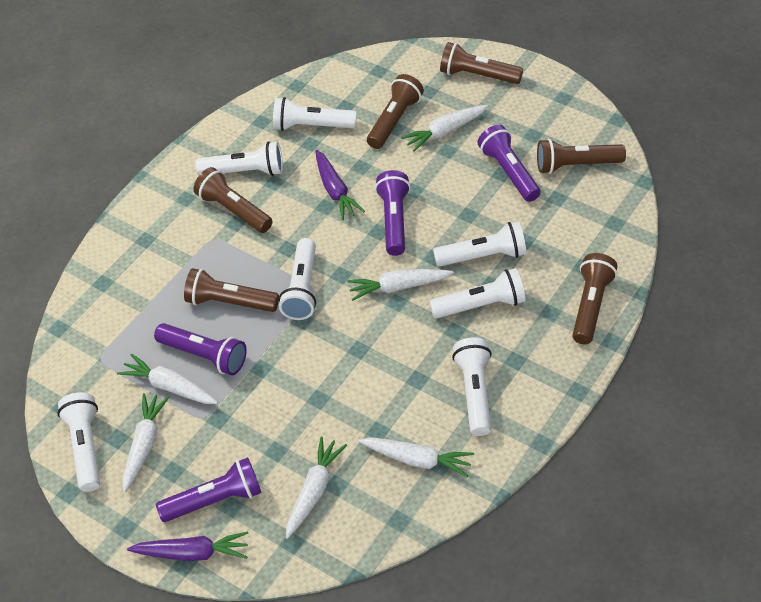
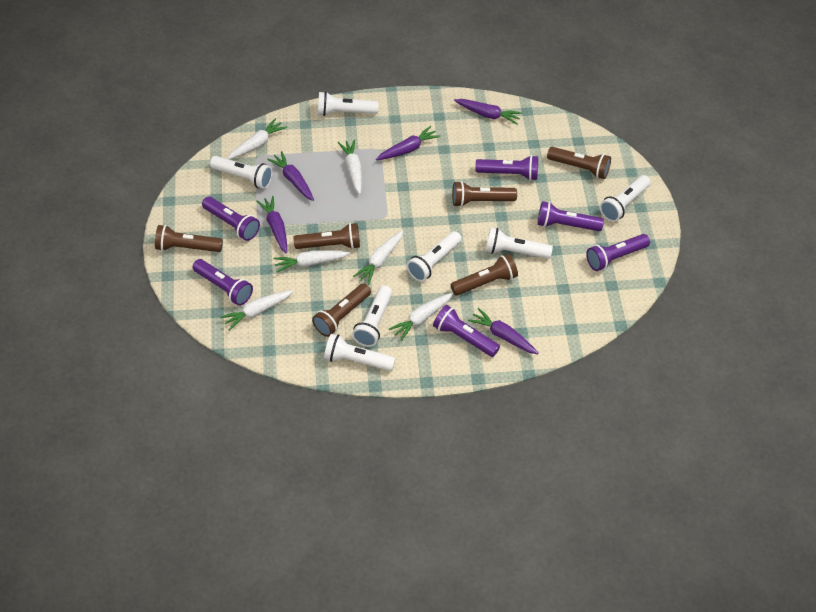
purple carrot: [127,531,249,561] [315,150,365,220] = 2 -> [256,196,287,254] [267,151,314,201] [376,126,440,160] [454,99,522,125] [468,308,539,354] = 5
purple flashlight: [154,323,247,375] [156,457,261,522] [375,170,410,256] [478,125,541,202] = 4 -> [193,259,253,306] [202,197,260,241] [433,305,500,357] [475,155,538,181] [537,201,604,231] [586,234,650,271] = 6

